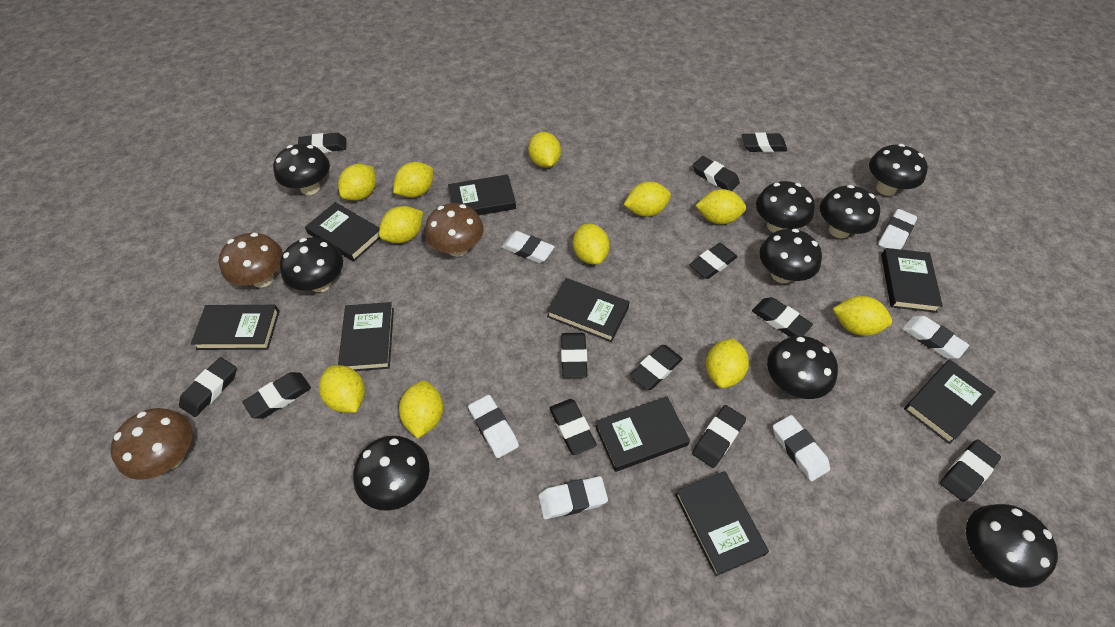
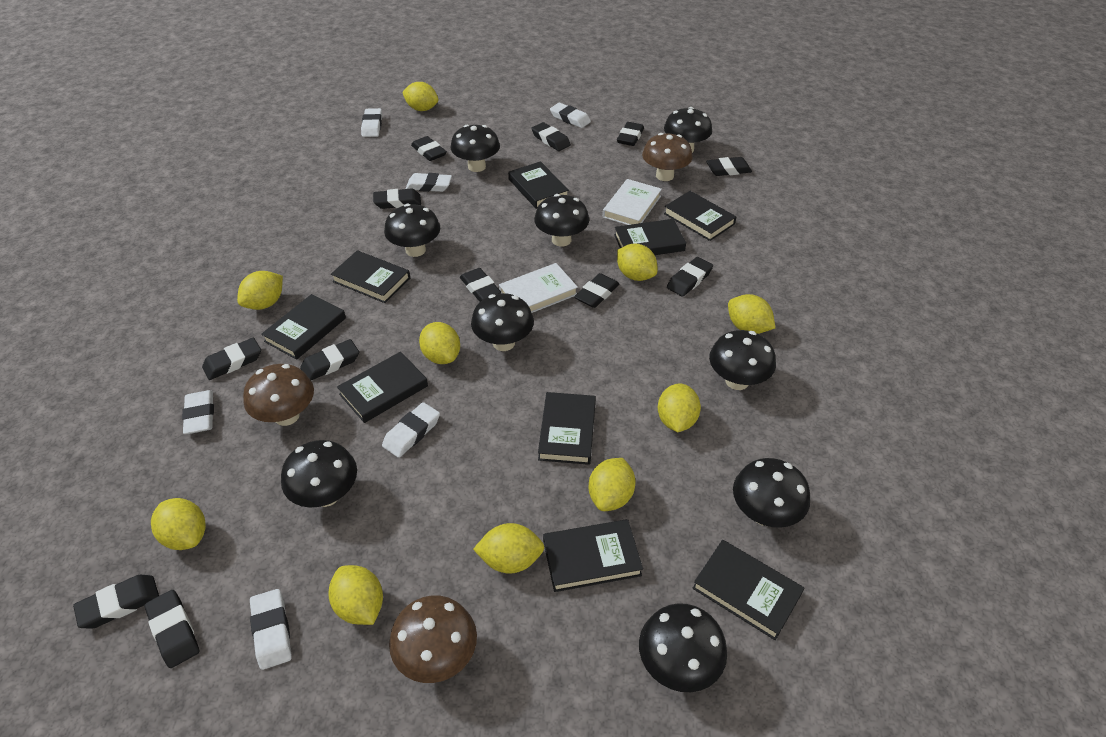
white book: none = 0 -> [499,263,578,313] [603,179,662,225] = 2
yellow lemon: [319,365,365,413] [338,164,376,201] [379,206,423,243] [393,162,433,198] [399,381,443,439] [528,132,561,168] [573,224,610,265] [624,182,671,217] [695,189,746,224] [706,338,749,388] [833,296,892,336] = 11 -> [151,498,206,550] [237,271,283,310] [328,565,383,625] [402,82,438,111] [419,322,460,364] [473,523,544,574] [589,458,635,511] [617,244,657,281] [658,383,701,432] [728,294,775,334] = 10

